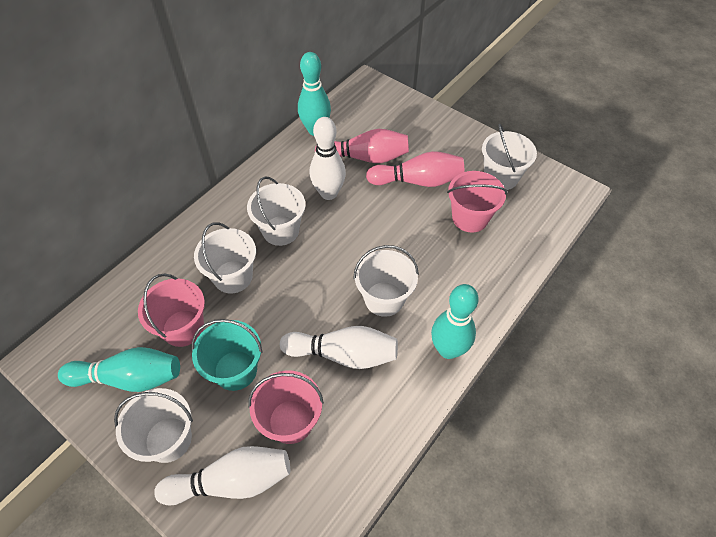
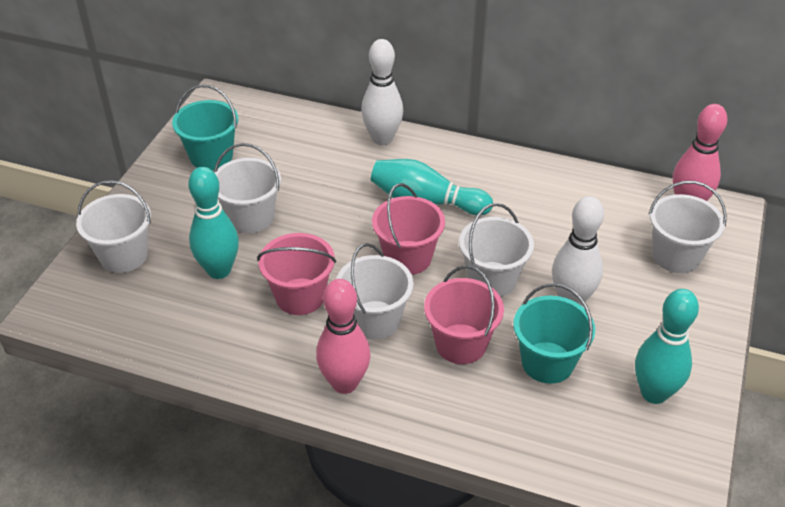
turquoise bucket: [192,319,263,391] = 1 -> [172,85,238,170] [513,283,595,384] = 2
white bowling pin: [154,446,290,505] [280,326,398,369] [310,117,346,200] = 3 -> [361,39,403,145] [552,196,604,306] = 2

